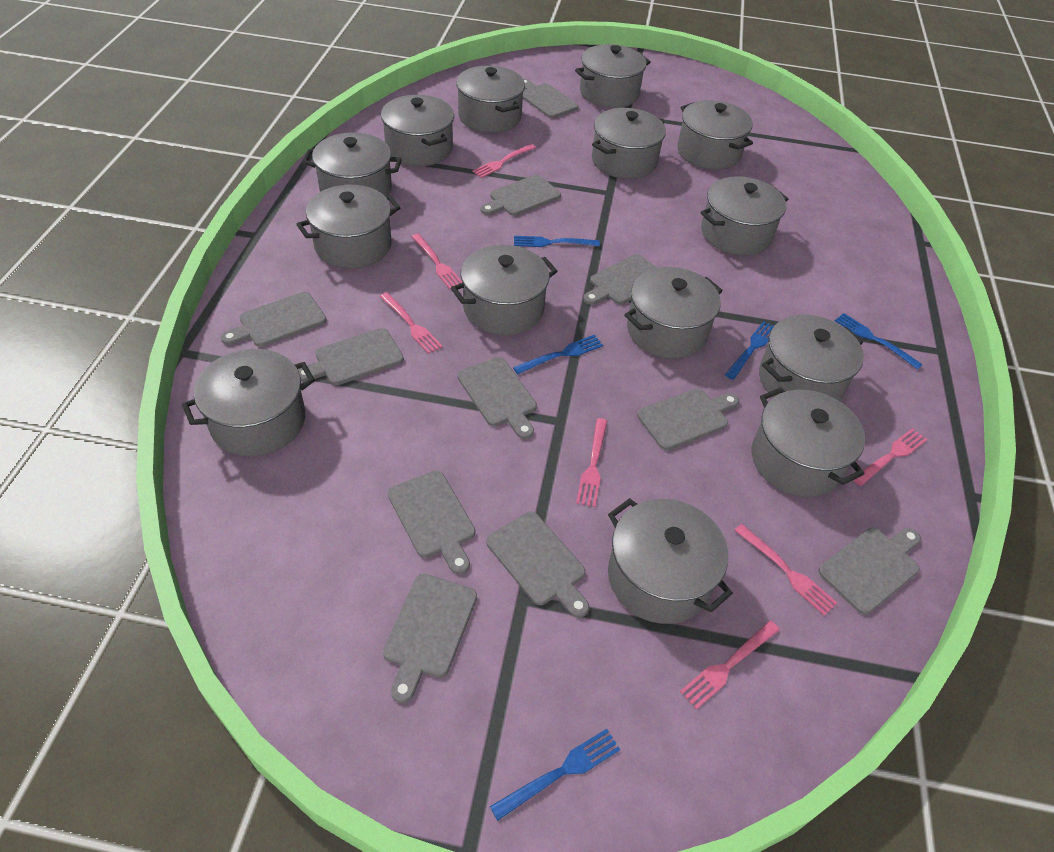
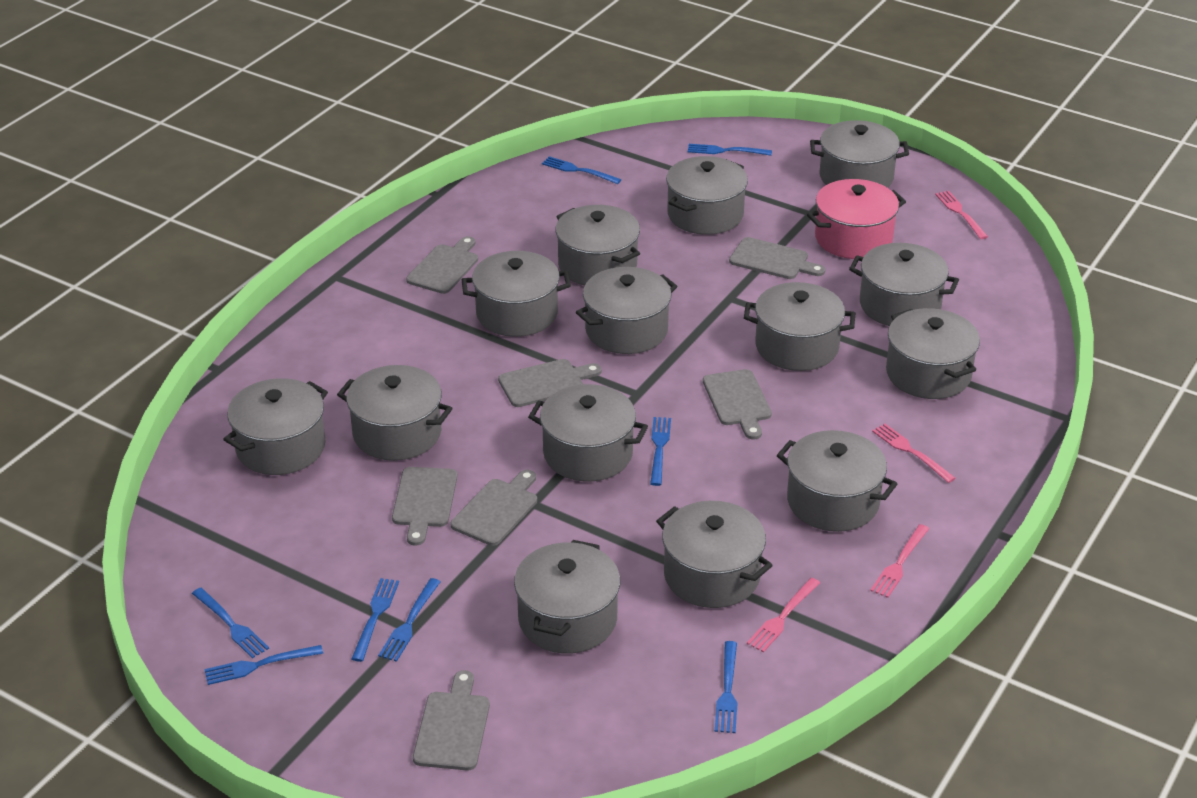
blue fork: [490,729,621,821] [513,335,603,374] [514,236,600,247] [725,321,774,380] [835,313,923,370] = 5 -> [192,588,269,659] [204,645,323,685] [352,578,399,662] [378,578,441,662] [542,156,622,184] [650,417,671,486] [688,144,772,156] [715,641,737,733] = 8
grey cutting board: [221,292,326,347] [298,328,404,385] [383,574,477,703] [388,470,475,574] [457,357,537,439] [481,175,561,216] [486,512,589,618] [523,79,578,118] [583,254,657,305] [637,389,739,450] [818,528,921,615] = 11 -> [392,467,457,546] [406,236,478,294] [413,670,490,770] [451,470,537,546] [498,359,602,407] [703,369,772,439] [729,237,825,279] = 7
pink fork: [380,292,443,354] [411,233,462,289] [472,144,536,178] [576,418,607,507] [680,620,780,709] [734,524,837,616] [853,428,928,486] = 7 -> [747,578,820,652] [870,524,929,598] [872,424,956,483] [935,191,988,239] = 4
pink pot: none = 0 -> [807,179,906,259] = 1

